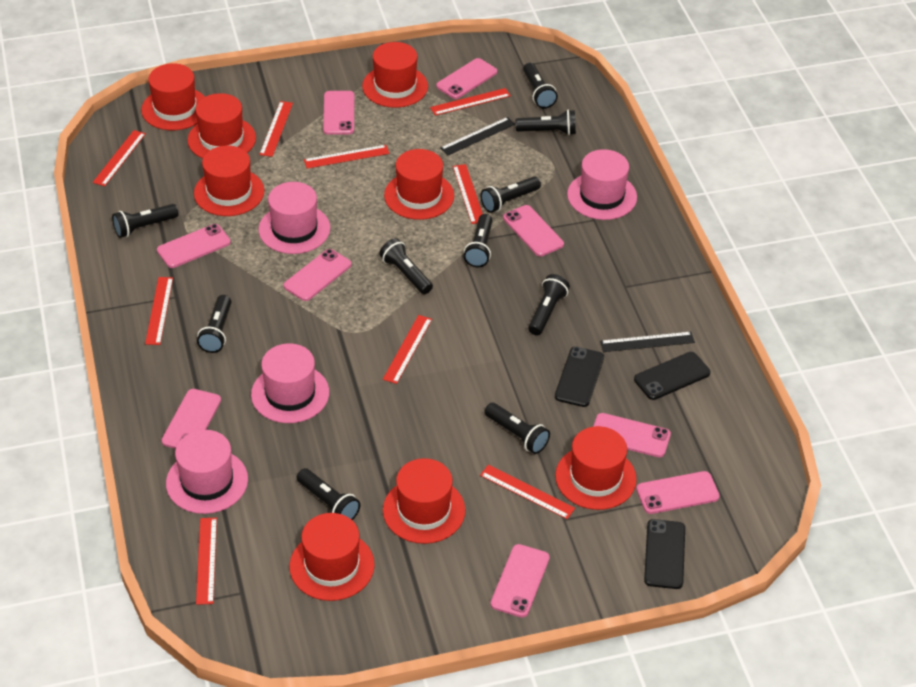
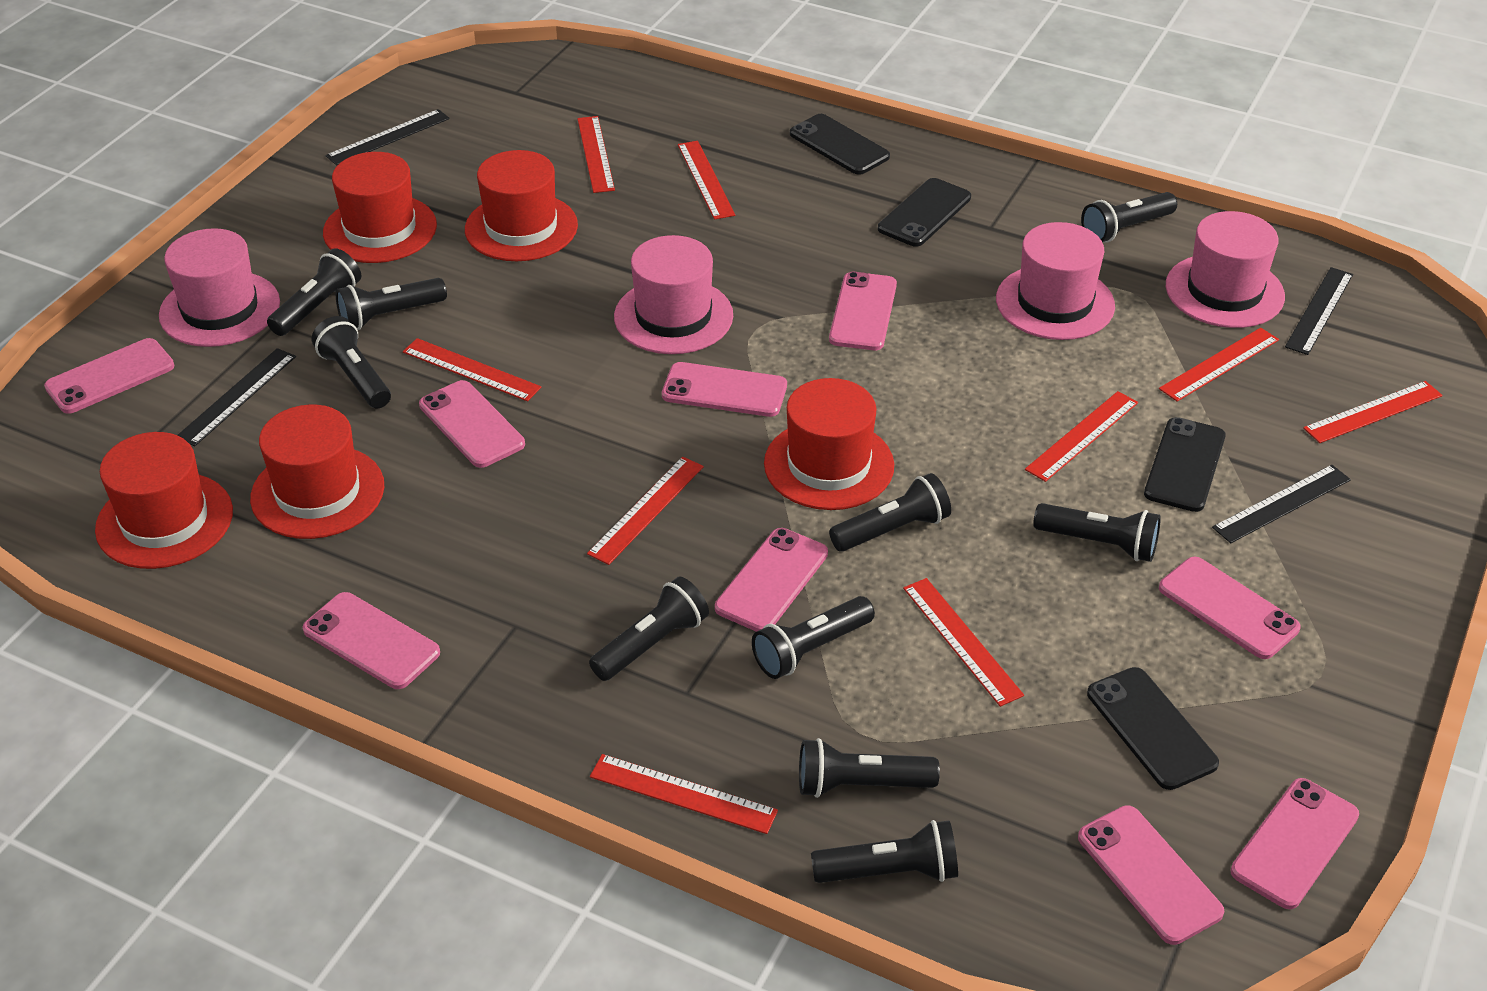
black phone: [555,347,604,407] [634,352,711,400] [644,519,685,589] = 3 -> [790,114,890,175] [878,178,971,247] [1087,667,1219,790] [1144,417,1226,512] = 4
black ruler: [440,117,515,155] [600,332,695,352] = 2 -> [178,348,296,446] [326,109,450,165] [1212,465,1351,543] [1285,267,1353,355] = 4
red hat: [141,63,205,130] [188,93,256,159] [194,146,264,216] [289,513,375,601] [362,42,428,108] [383,458,465,544] [384,149,454,220] [555,426,637,510] = 8 -> [95,432,233,569] [250,405,384,539] [323,152,437,263] [465,150,578,261] [764,378,894,510] = 5

